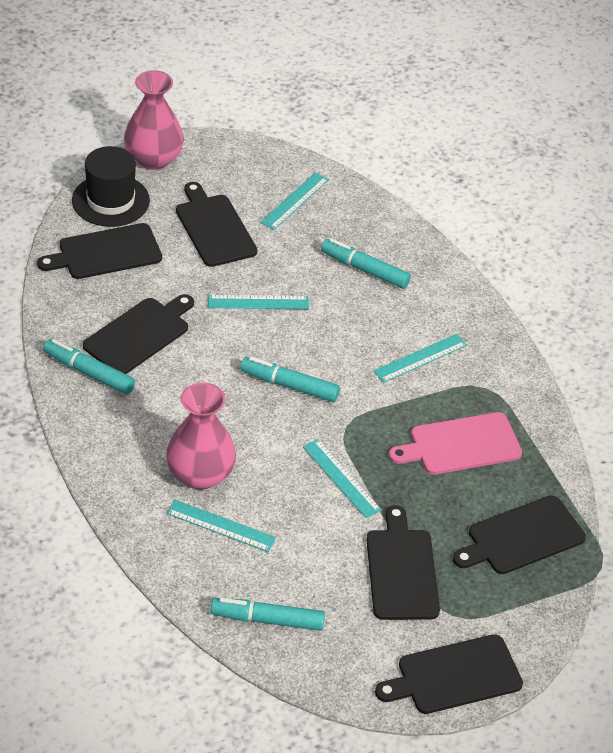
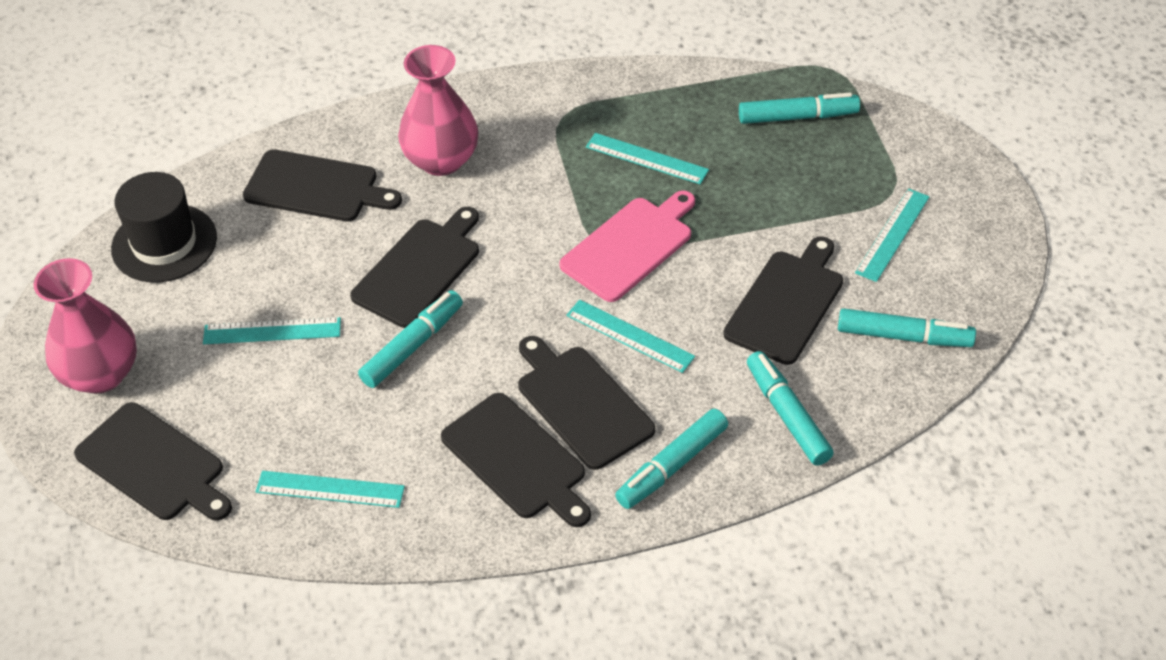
turquoise marker: [43,339,135,394] [211,598,325,631] [241,357,340,402] [321,238,411,289] = 4 -> [358,290,463,388] [615,409,728,509] [739,93,860,124] [747,351,834,466] [838,308,976,347] = 5

